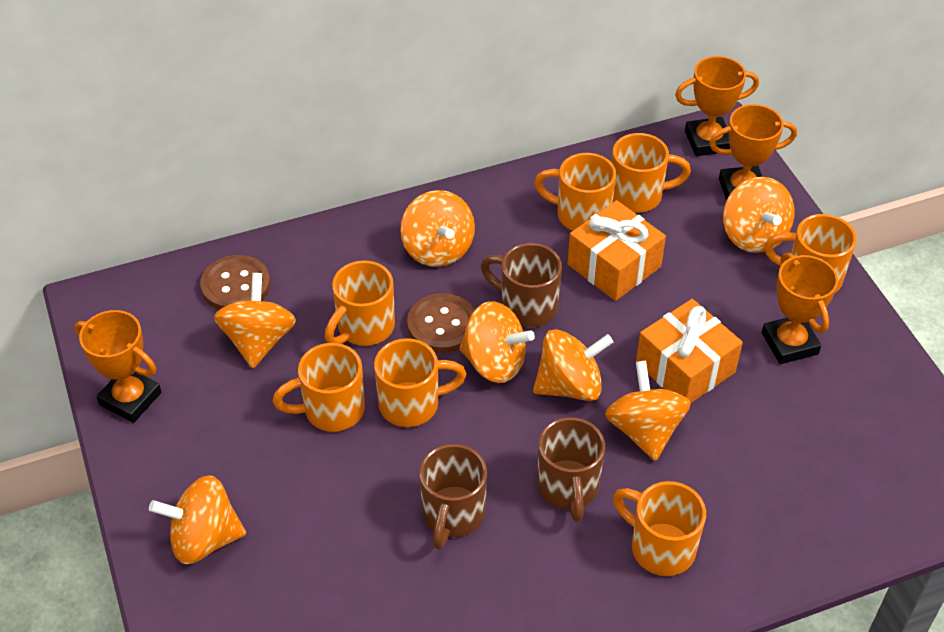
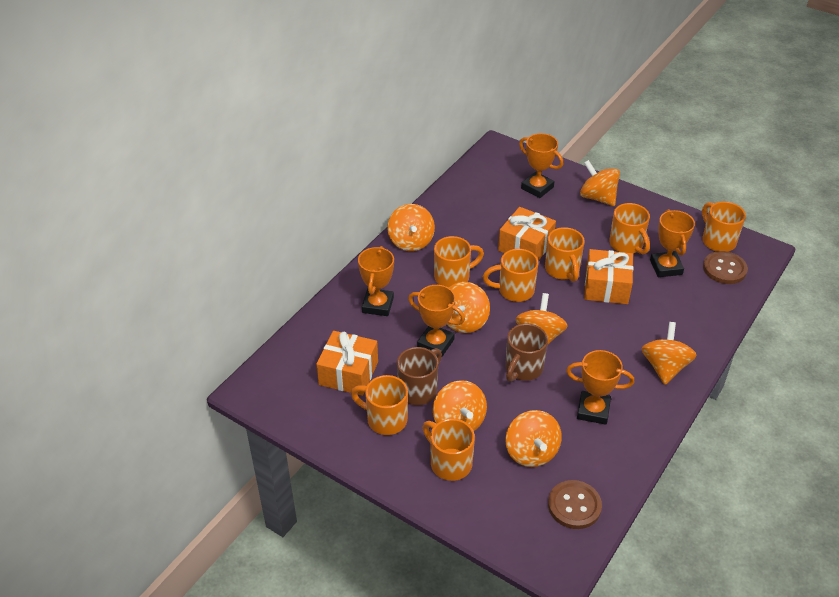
brown mug: [419,444,487,549] [481,243,562,327] [537,417,605,522] = 3 -> [397,347,442,405] [505,324,548,382] = 2
orange gift: [567,200,666,301] [636,299,743,403] = 2 -> [316,331,378,396] [498,207,556,261] [584,249,633,304] = 3
orange trophy: [74,310,161,423] [675,56,759,156] [709,104,797,201] [762,253,838,364] = 4 -> [358,246,394,316] [408,285,465,357] [519,133,563,198] [566,350,634,425] [650,209,695,277] = 5

